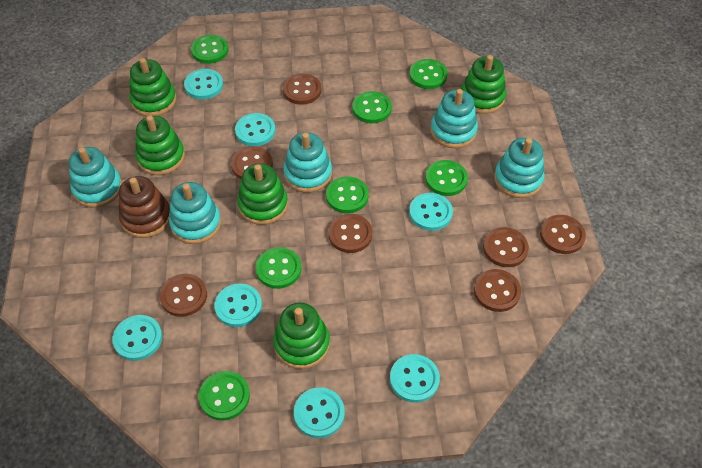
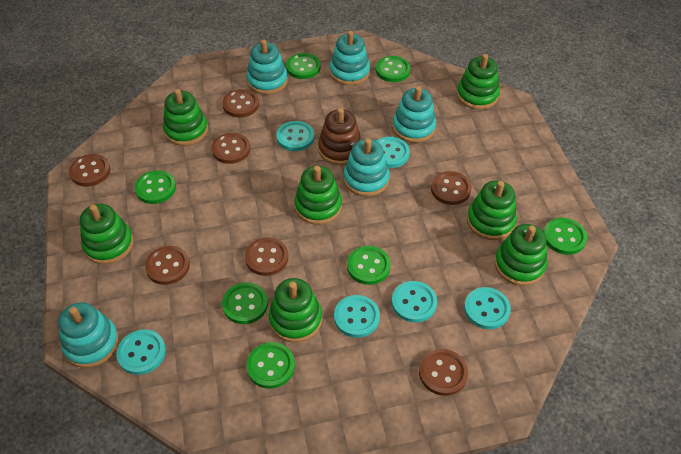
green stacking toy: [130,58,176,116] [135,115,185,175] [237,163,288,225] [273,303,330,369] [461,55,506,114] = 5 -> [80,204,134,264] [163,89,208,146] [269,278,322,343] [294,166,342,225] [457,54,500,110] [467,180,517,240] [494,224,547,286] = 7
turquoise button: [112,315,162,361] [184,69,223,100] [214,283,262,327] [235,113,275,146] [294,387,345,438] [390,354,440,403] [409,193,453,231] = 7 -> [116,329,166,375] [276,121,314,151] [334,295,380,338] [377,137,410,168] [392,281,437,323] [464,287,511,329] = 6

